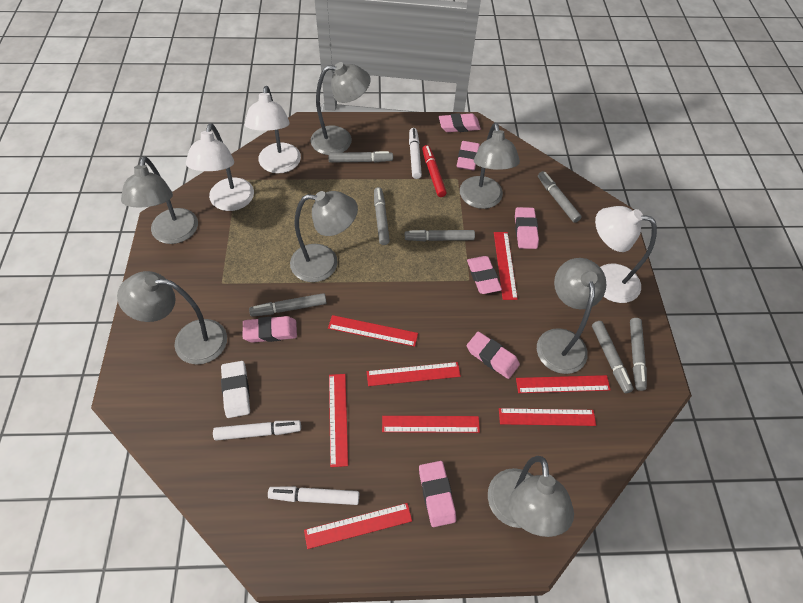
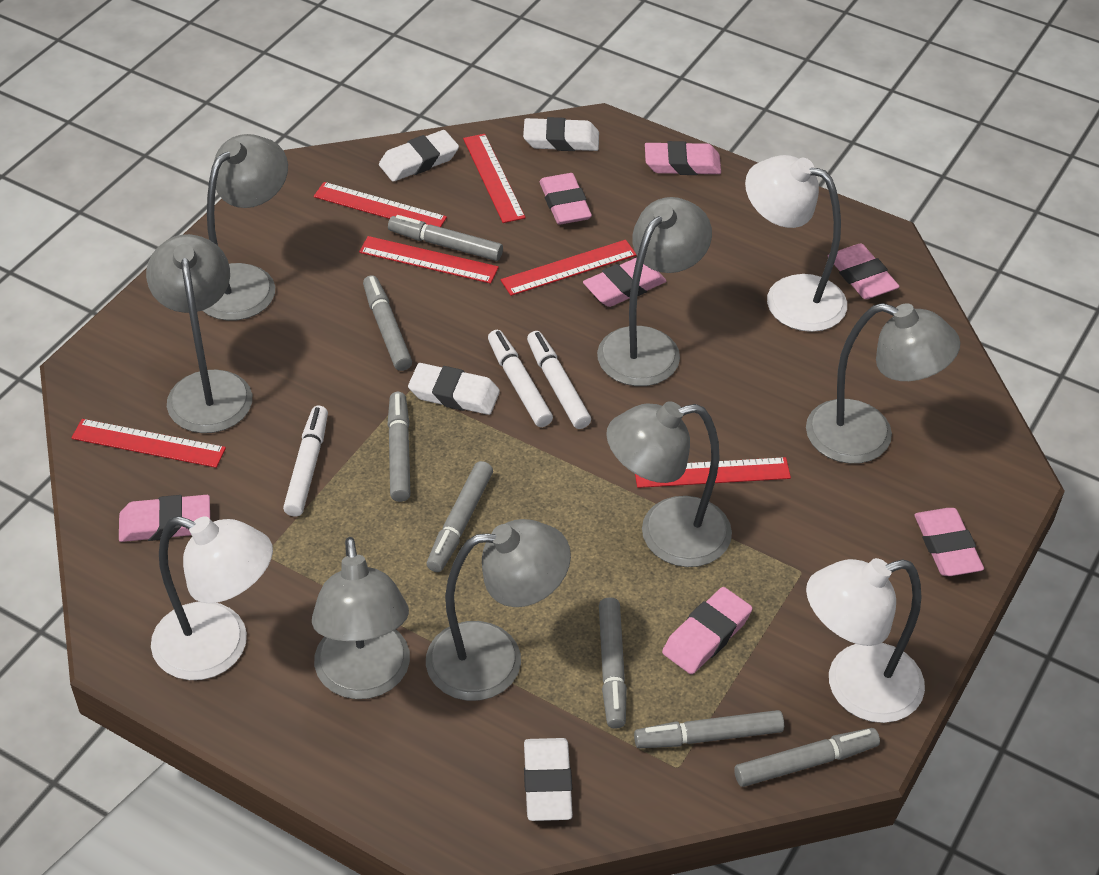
red marker: [422,145,447,197] = 1 -> none = 0
red ruler: [304,503,412,549] [328,315,418,347] [329,374,348,467] [367,362,461,386] [382,416,480,433] [494,232,518,300] [499,408,596,426] [516,375,611,393] = 8 -> [72,419,226,468] [314,182,447,227] [359,236,499,284] [463,134,526,223] [501,240,637,296] [635,457,791,488] = 6
white eraser: [221,361,250,418] = 1 -> [379,130,459,182] [408,363,500,415] [523,117,599,151] [524,738,573,821] = 4

